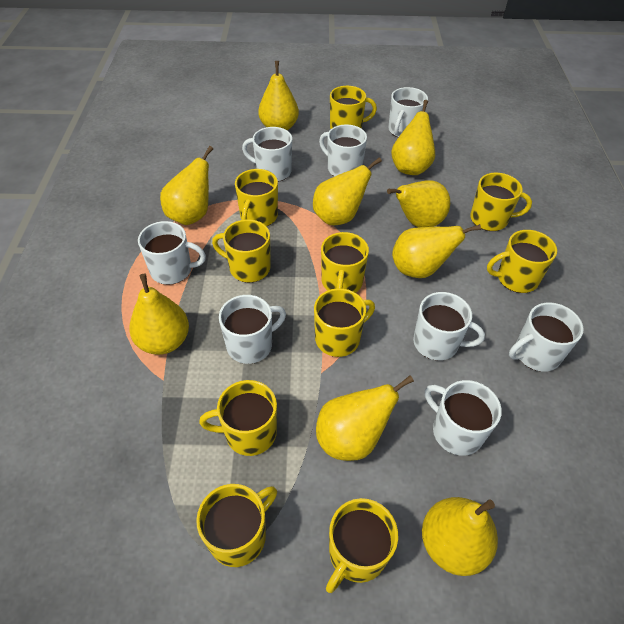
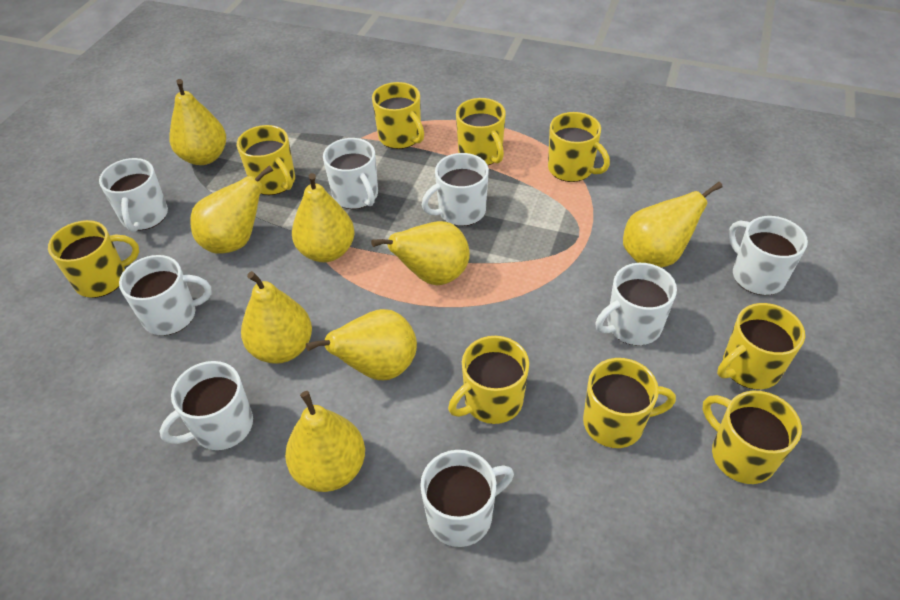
yellow mug: [196,484,277,567] [199,380,277,456] [212,219,270,283] [235,169,278,226] [314,288,375,357] [321,232,369,293] [326,498,398,593] [330,86,377,129] [470,173,532,231] [487,230,557,293] = 10 -> [48,220,139,298] [237,125,295,195] [372,82,424,149] [448,336,529,424] [456,98,506,165] [548,112,610,182] [583,358,676,448] [703,391,802,484] [717,303,805,390] = 9
yellow pear: [129,274,189,355] [160,146,213,225] [258,61,299,130] [313,157,382,225] [316,375,414,461] [387,181,450,227] [391,100,435,175] [392,224,481,278] [422,497,498,576] = 9 -> [170,79,226,165] [190,165,273,254] [241,271,312,364] [285,391,365,492] [292,173,355,262] [306,309,417,380] [371,221,470,285] [623,182,723,267] = 8

